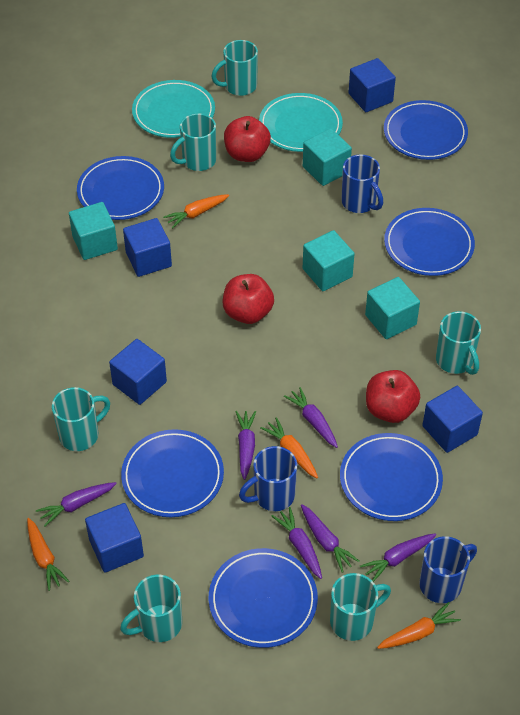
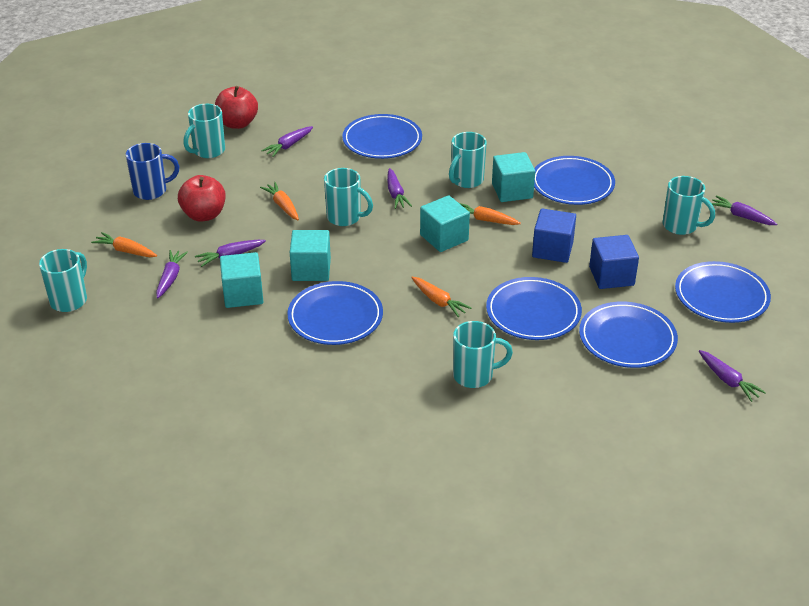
blue cube: [85,503,144,573] [109,339,167,405] [123,218,172,277] [349,58,396,112] [422,386,483,453] = 5 -> [532,209,576,263] [589,235,639,289] = 2
blue mug: [239,446,297,511] [341,154,383,213] [419,536,477,603] = 3 -> [126,143,180,200] = 1
red apple: [223,274,274,324] [224,116,271,162] [366,370,420,423] = 3 -> [178,175,226,222] [215,86,258,129] = 2
turquoise plate: [132,80,215,138] [259,93,343,152] = 2 -> none = 0

